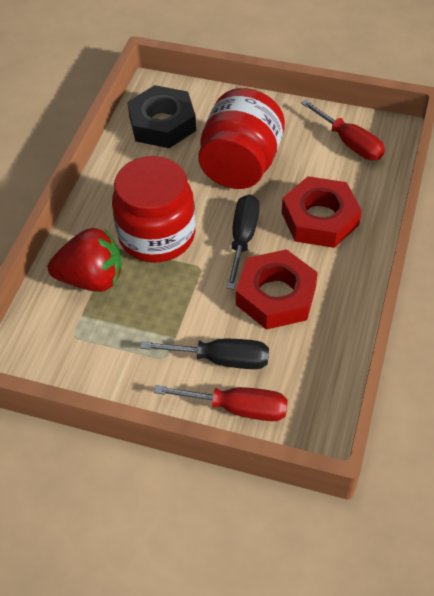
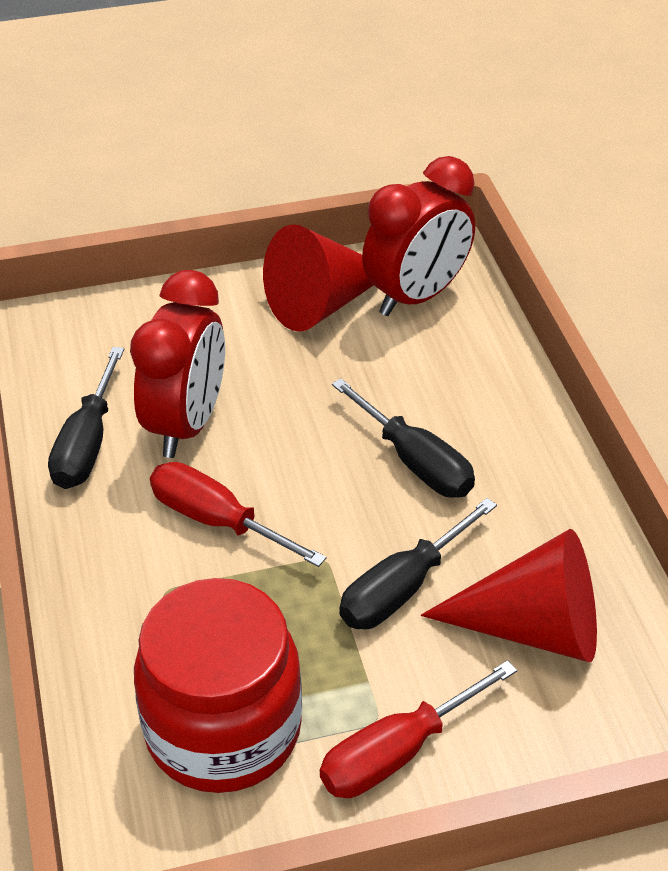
black nut: [127,85,196,148] = 1 -> none = 0
black screwdriver: [140,339,269,369] [227,195,260,290] = 2 -> [48,347,124,489] [332,378,475,498] [339,498,497,629] = 3
red clock: none = 0 -> [130,270,225,458] [362,156,475,316] = 2
red cone: none = 0 -> [263,224,374,332] [421,529,597,662] = 2
red jar: [112,156,196,263] [198,88,285,189] = 2 -> [134,578,302,793] = 1
red nut: [236,249,318,330] [282,176,362,248] = 2 -> none = 0
red strawberry: [48,228,122,292] = 1 -> none = 0

